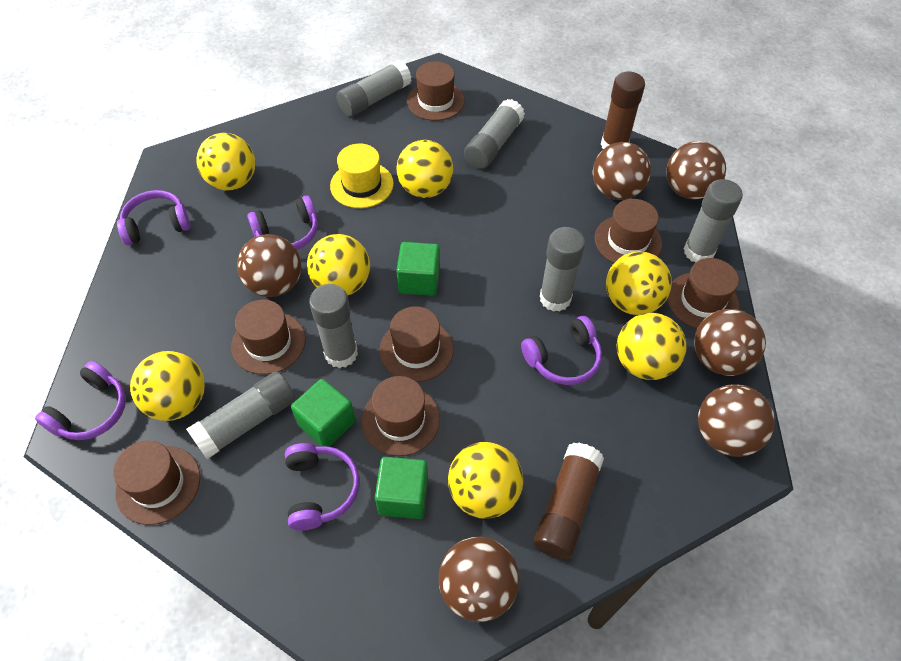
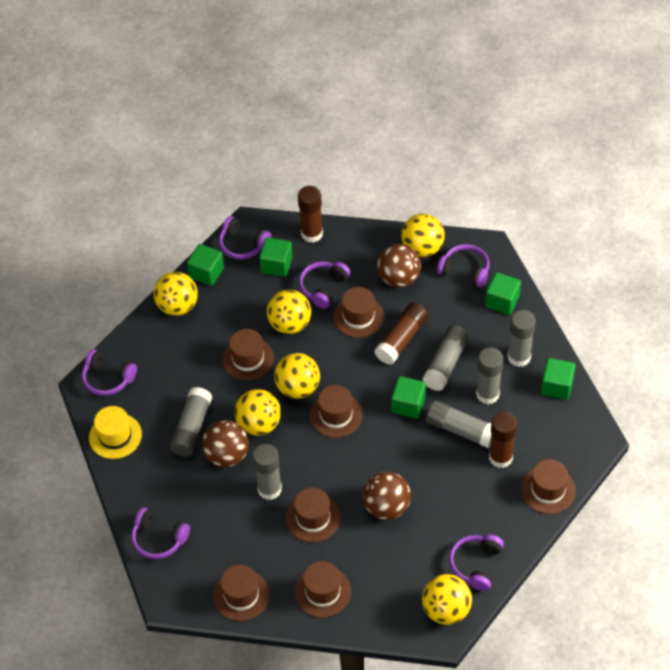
brown ball: [237,234,301,297] [438,537,520,622] [592,142,651,200] [666,141,726,200] [694,309,766,376] [698,384,775,457] = 6 -> [202,420,249,467] [363,472,411,520] [377,244,421,288] = 3
brown glue stick: [533,443,604,560] [601,72,645,149] = 2 -> [298,186,323,243] [374,302,428,365] [489,411,517,468] = 3
green cube: [291,379,355,447] [375,457,428,519] [396,242,440,296] = 3 -> [187,244,224,286] [259,237,293,277] [391,376,426,419] [485,272,521,315] [541,358,575,400] = 5
purple headphones: [35,361,126,440] [117,190,190,245] [247,195,318,250] [285,443,360,531] [521,316,602,385] = 5 -> [82,349,137,396] [131,507,190,559] [219,216,271,259] [299,261,351,309] [437,244,489,288] [449,534,504,591] = 6
yellow ball: [130,351,205,421] [196,133,255,191] [307,234,370,295] [396,140,453,198] [448,442,523,519] [606,251,672,315] [617,313,686,380] = 7 -> [154,272,198,316] [235,389,281,436] [267,290,311,334] [274,353,320,399] [401,214,445,257] [422,574,472,625] = 6

